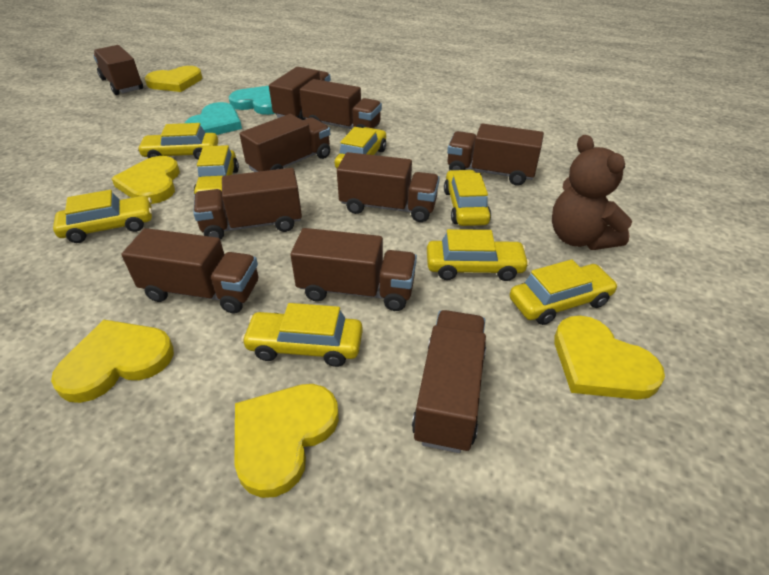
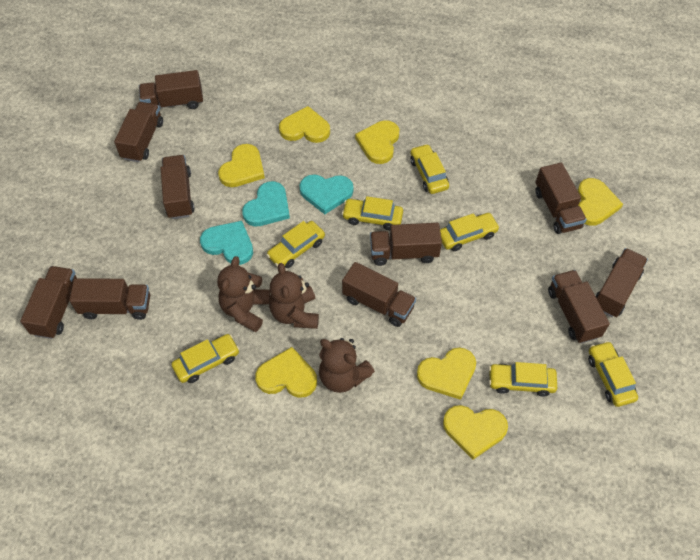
brown teddy bear: [552,135,632,250] = 1 -> [217,256,270,332] [269,263,319,329] [319,338,375,393] = 3
turquoise heart: [185,102,242,135] [229,86,276,115] = 2 -> [200,221,253,265] [242,181,290,226] [299,174,353,214] = 3
yellow car: [53,190,152,243] [137,123,218,160] [194,145,239,195] [241,303,363,367] [335,127,386,168] [427,229,529,281] [444,170,491,226] [510,259,618,325] = 8 -> [172,334,240,383] [266,221,325,268] [342,196,403,230] [410,144,449,194] [440,213,500,251] [489,362,557,397] [588,341,638,407] = 7
yellow heart: [51,320,174,403] [111,156,180,204] [145,66,202,92] [235,384,339,498] [554,315,665,400] = 5 -> [218,144,265,187] [255,347,317,398] [279,106,330,143] [355,120,399,164] [417,347,476,400] [443,405,508,460] [577,178,623,226] = 7

